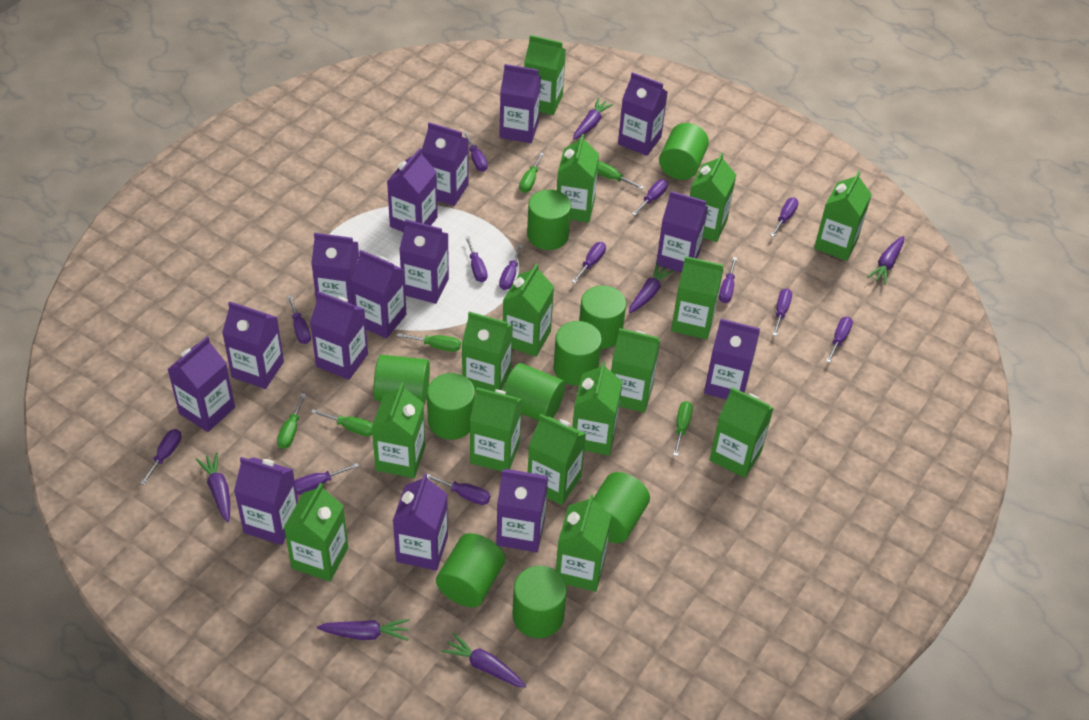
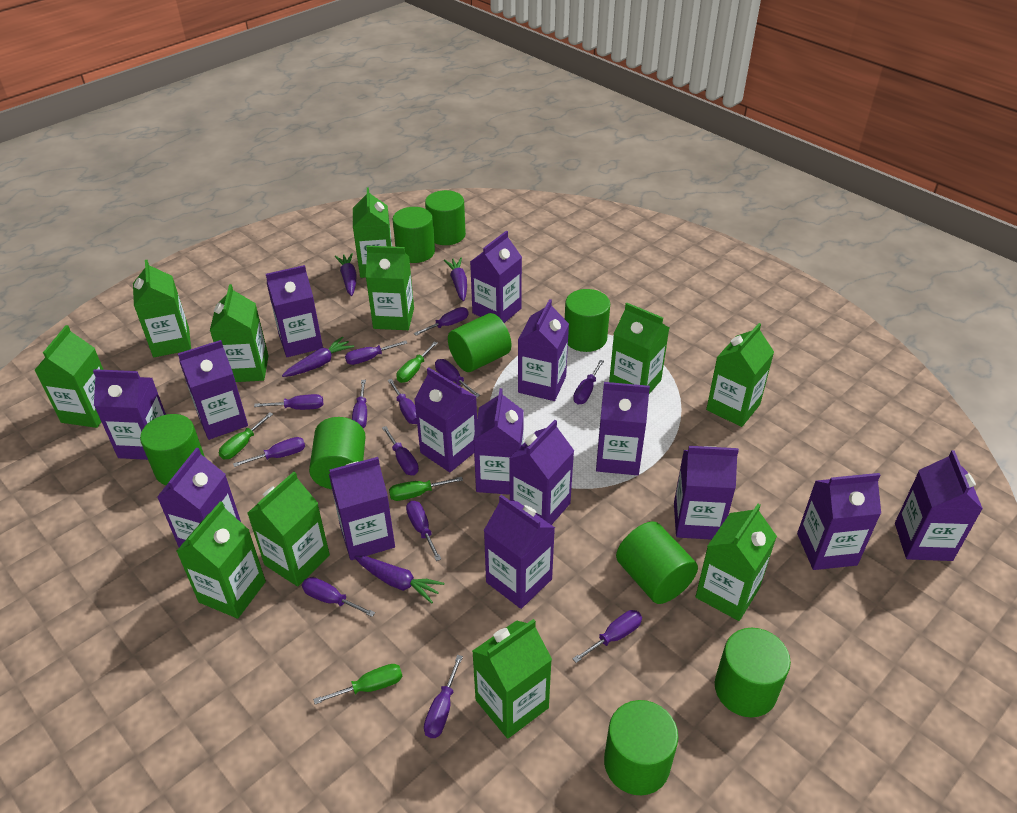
green carton: [284,483,348,581] [372,383,425,478] [462,312,513,392] [470,387,522,472] [503,263,554,357] [524,35,566,115] [528,414,586,505] [556,494,612,592] [557,134,599,223] [573,361,622,456] [611,328,661,413] [671,256,723,340] [690,152,736,242] [710,387,774,478] [814,171,872,261] = 15 -> [35,325,104,428] [133,260,191,357] [176,501,266,619] [210,284,269,382] [247,472,330,586] [353,187,392,278] [366,246,414,330] [472,619,552,739] [609,303,669,394] [695,504,777,621] [706,323,774,427] = 11
green cylinder: [374,355,430,404] [427,373,475,440] [436,533,505,607] [503,363,565,421] [512,566,567,638] [527,190,571,250] [553,321,602,386] [579,285,626,349] [593,472,650,543] [659,123,709,180] = 10 -> [140,414,205,485] [309,417,366,489] [392,207,435,263] [425,190,466,245] [448,313,511,372] [565,289,610,352] [604,700,678,795] [616,521,698,604] [715,628,791,717] = 9
green screwdriver: [277,393,306,449] [311,409,373,436] [397,333,461,352] [519,152,544,193] [597,161,644,189] [673,401,693,456] = 6 -> [219,412,273,459] [313,664,402,704] [389,477,463,501] [397,341,438,383] = 4
purple carrot: [196,452,230,523] [317,619,410,641] [441,633,526,688] [573,98,614,140] [629,263,675,313] [867,236,904,285] = 6 -> [282,336,354,377] [335,253,357,296] [354,556,444,604] [444,257,467,301] = 4

